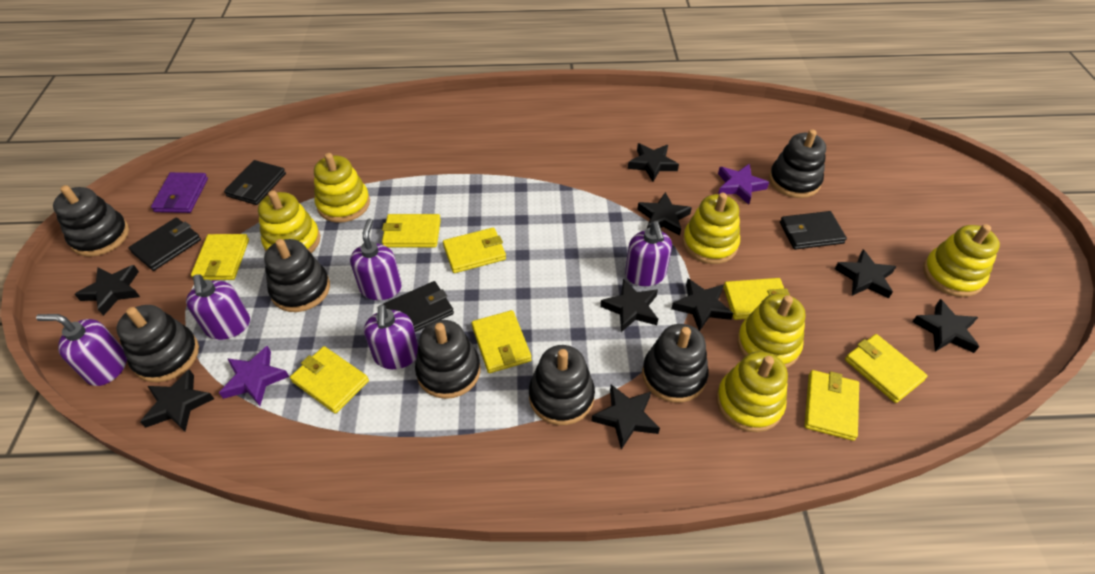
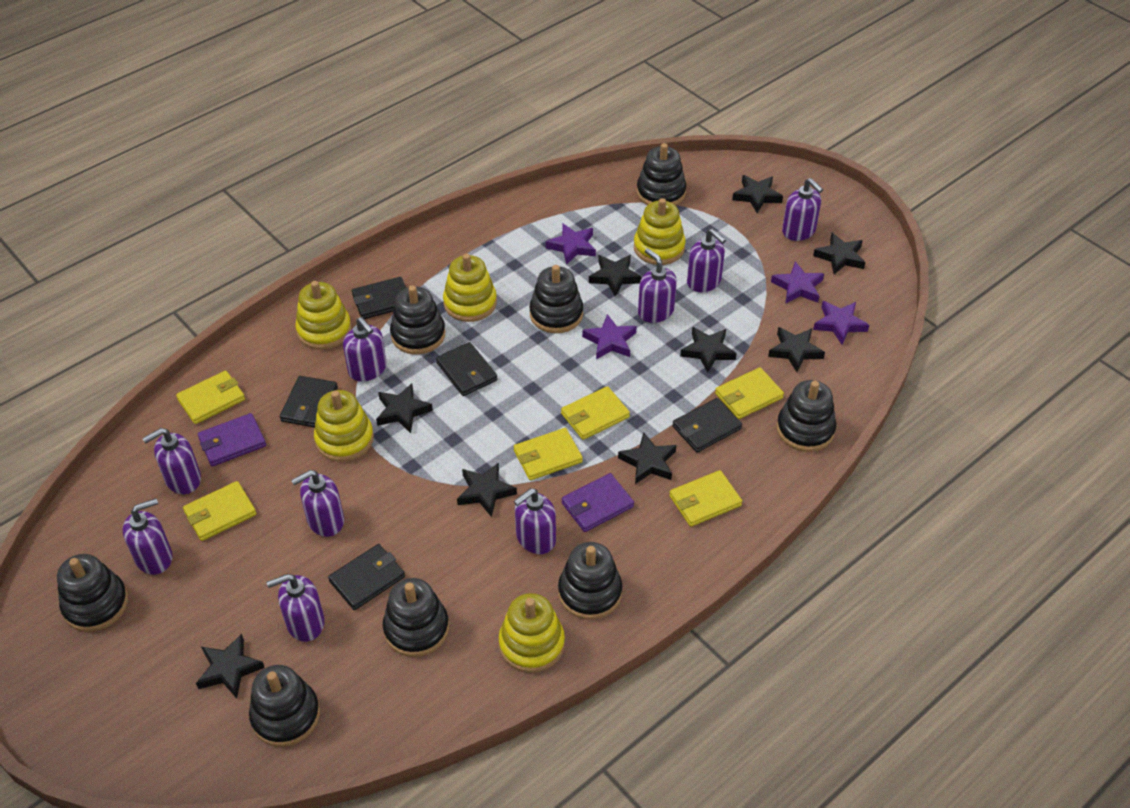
black stacking toy: [53,185,129,257] [117,305,199,382] [264,239,330,312] [415,320,481,399] [529,345,595,425] [642,324,709,403] [769,129,826,198] = 7 -> [57,554,128,632] [249,665,320,747] [383,578,449,657] [390,285,446,354] [529,265,583,333] [558,542,622,620] [637,143,686,206] [776,380,836,452] = 8
black wallet: [129,218,201,271] [224,160,286,205] [383,281,454,332] [780,211,847,250] = 4 -> [280,376,338,428] [328,544,405,610] [352,277,406,319] [436,342,497,396] [672,398,742,453] = 5
purple soap dispenser: [36,314,127,386] [186,274,250,340] [350,219,402,300] [364,304,418,369] [625,221,672,286] = 5 -> [122,498,173,575] [142,428,201,494] [266,574,325,642] [291,470,344,537] [343,317,387,381] [514,488,556,554] [638,248,677,323] [687,229,726,292] [782,178,823,241] = 9
purple star: [219,346,289,406] [718,164,769,205] = 2 -> [546,223,596,265] [582,314,637,359] [771,262,824,304] [813,301,869,344] = 4
purple wallet: [151,172,208,213] = 1 -> [198,413,266,467] [561,473,634,532] = 2
yellow stacking toy: [258,190,320,253] [314,153,370,223] [683,193,740,264] [716,351,788,432] [737,293,806,368] [923,224,1000,297] = 6 -> [295,281,351,350] [314,390,374,462] [443,254,497,322] [499,593,565,673] [634,198,685,265] = 5
yellow wallet: [191,234,249,280] [290,346,369,413] [382,214,441,247] [443,227,506,273] [471,310,532,373] [723,278,790,320] [804,370,859,441] [845,334,928,403] = 8 -> [176,371,245,424] [183,481,256,541] [514,428,583,480] [561,386,630,440] [669,470,742,527] [715,367,784,419] = 6

